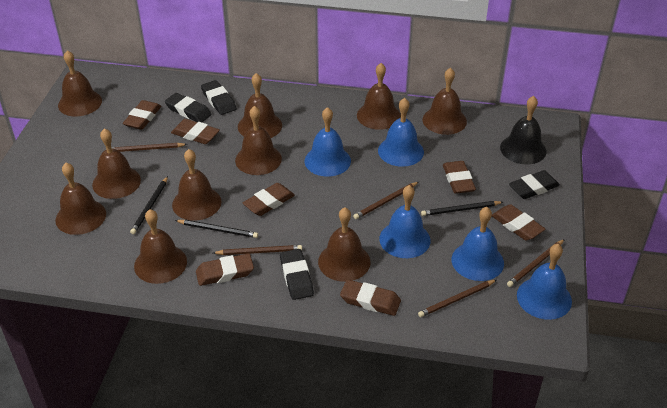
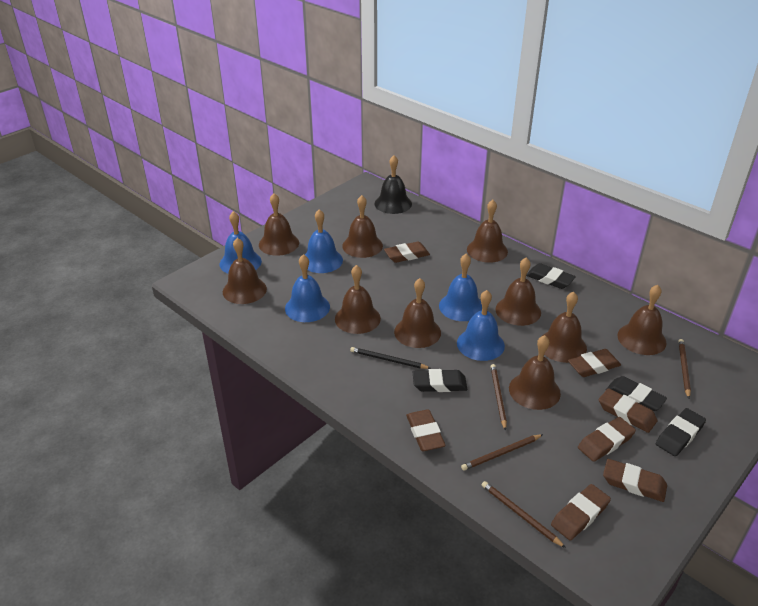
black pencil: [130,176,168,234] [175,220,258,238] [421,201,503,216] = 3 -> [350,347,431,369] = 1
brown pencil: [111,143,187,152] [213,245,302,255] [353,182,419,219] [418,280,496,317] [507,239,565,287] = 5 -> [461,434,543,471] [482,481,566,548] [490,364,507,431] [679,339,691,399] = 4

